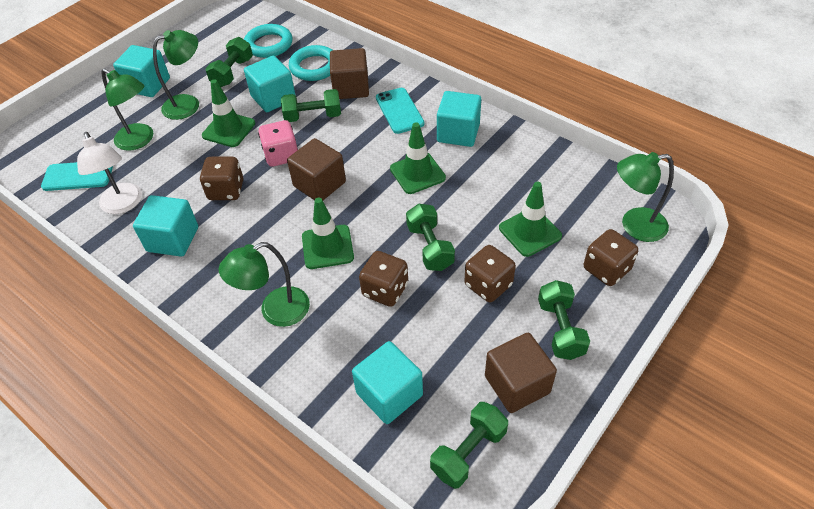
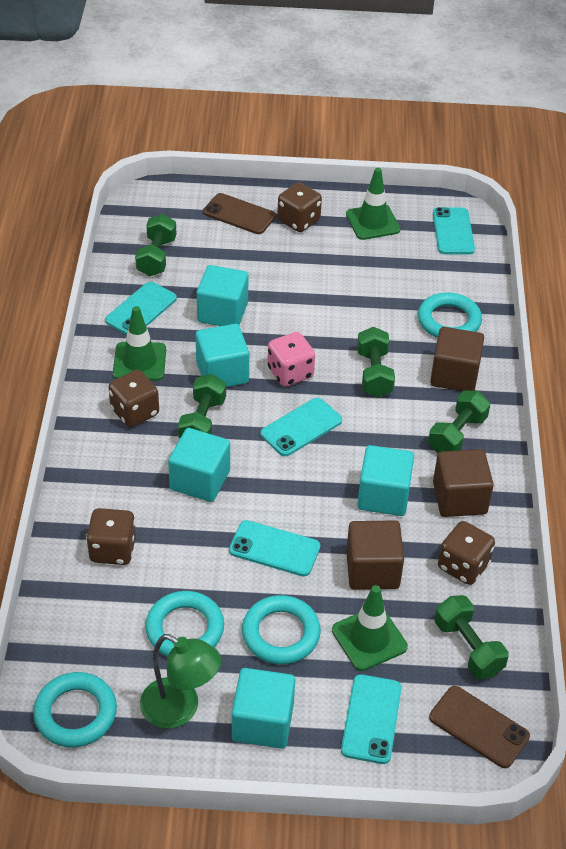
brown phone: none = 0 -> [203,193,276,234] [429,686,530,768] = 2
green lamp: [101,69,153,151] [153,30,199,120] [219,242,310,327] [617,152,674,242] = 4 -> [140,634,221,729] = 1
green traffic cone: [202,79,255,147] [302,197,354,269] [390,122,446,194] [499,182,562,257] = 4 -> [113,306,166,381] [332,585,408,671] [346,168,401,240] = 3
turquoise phone: [41,162,113,191] [376,88,424,134] = 2 -> [105,282,177,335] [229,520,320,576] [260,398,342,456] [341,674,402,764] [433,207,475,255] = 5
turquoise ring: [244,24,292,58] [289,45,332,81] = 2 -> [33,672,117,748] [145,591,224,657] [242,595,321,664] [418,292,482,338] = 4
white lamp: [77,132,142,214] = 1 -> none = 0

